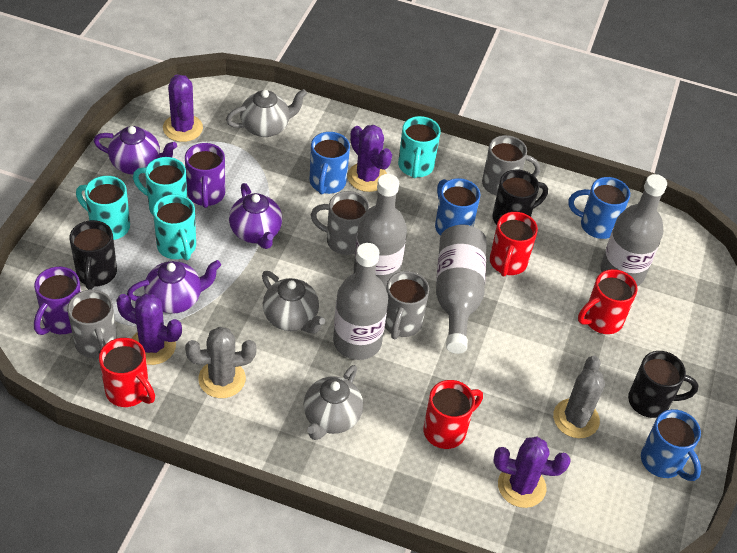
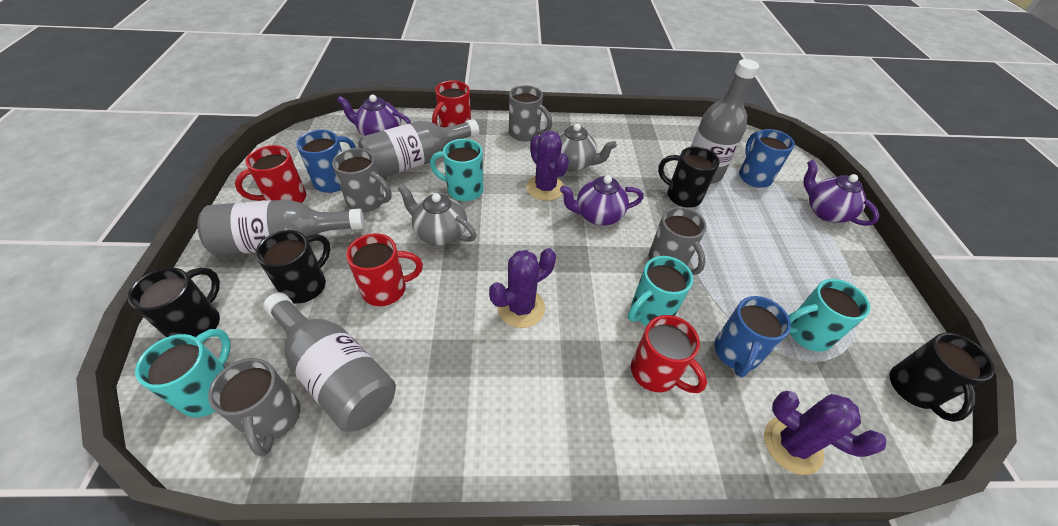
black mug: [69,220,117,290] [493,170,548,225] [628,351,698,418] = 3 -> [128,267,220,337] [255,230,331,304] [658,146,720,208] [890,333,995,422] = 4
blue mug: [310,132,350,194] [435,178,480,236] [568,177,630,239] [641,409,701,481] = 4 -> [297,130,356,193] [714,296,791,377] [739,129,795,188] = 3
grey cactus: [185,327,257,398] [553,356,605,438] = 2 -> none = 0
grey teapot: [226,89,307,137] [262,271,325,333] [303,365,363,440] = 3 -> [397,184,476,246] [540,123,617,171] = 2
purple cactus: [116,294,182,365] [163,75,203,142] [347,125,392,192] [493,437,571,508] = 4 -> [489,248,556,328] [526,131,569,201] [764,391,886,475] = 3
purple mug: [34,267,81,335] [185,143,225,208] = 2 -> none = 0

